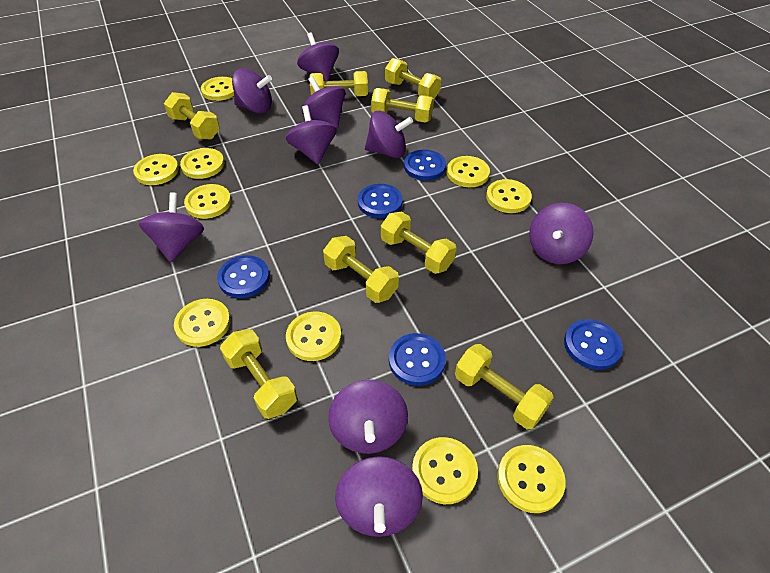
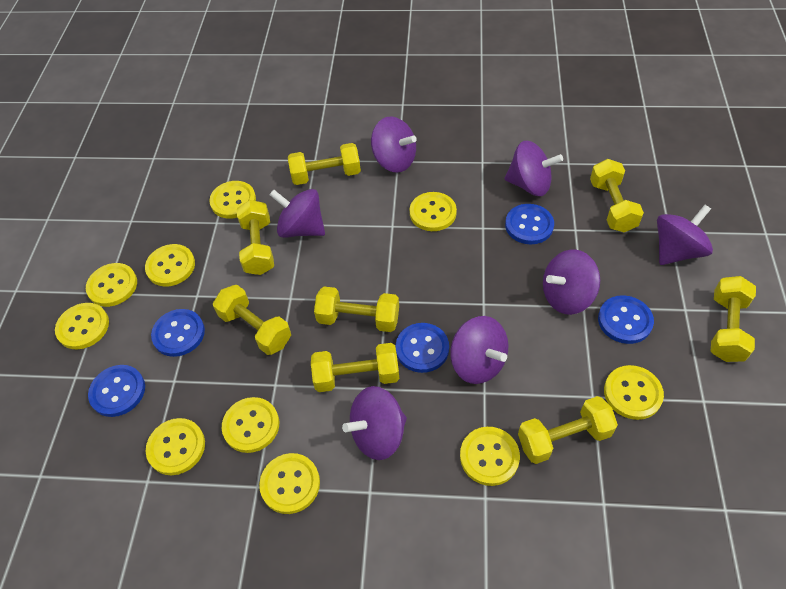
purple spinning top: [139,192,204,263] [232,68,272,113] [286,105,337,164] [297,32,339,81] [302,76,345,128] [328,380,408,454] [335,456,423,537] [365,111,413,158] [529,203,594,264] = 9 -> [270,189,325,238] [342,386,407,460] [371,116,417,173] [450,316,508,384] [505,141,563,196] [543,249,600,315] [657,205,713,265] = 7

